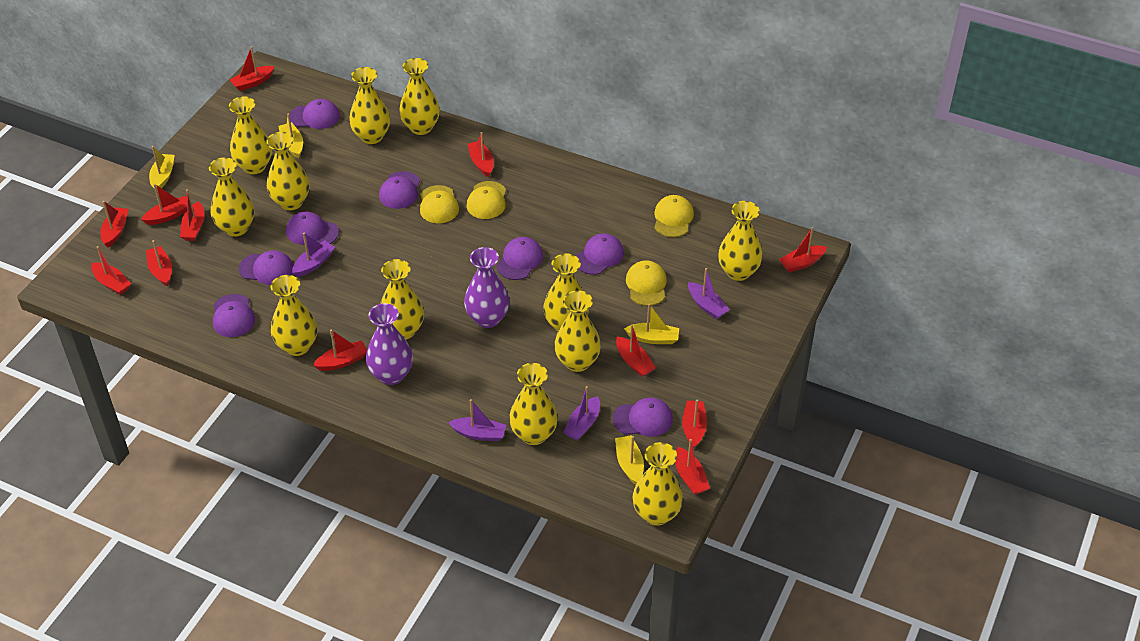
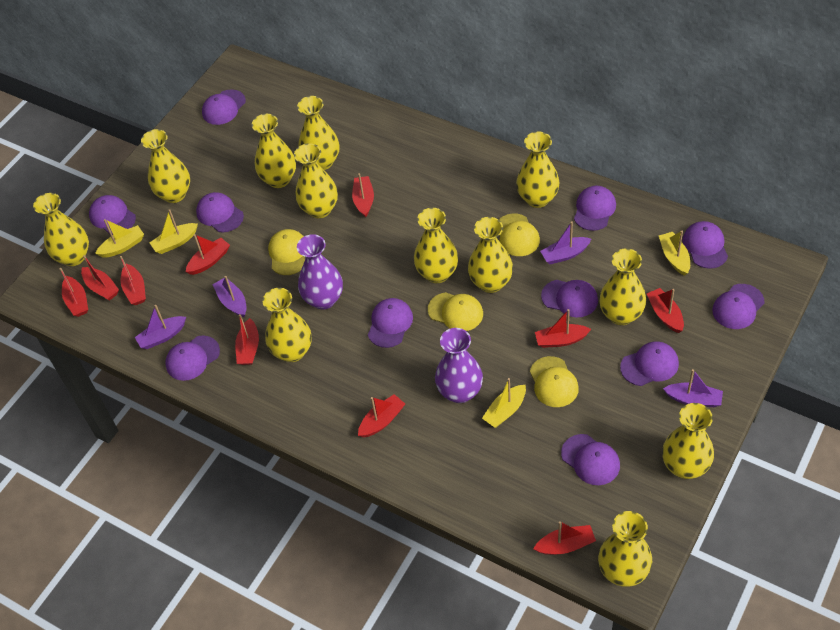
purple cap: [213,294,255,337] [239,250,293,285] [286,211,339,245] [289,99,340,129] [379,171,420,209] [497,237,543,280] [576,233,624,275] [613,397,673,437] = 8 -> [89,195,136,235] [165,335,220,381] [196,192,244,233] [202,90,246,125] [368,298,413,348] [541,280,598,318] [561,434,620,485] [574,185,616,231] [620,341,679,386] [683,221,728,269] [712,284,765,329] = 11
red boat: [91,246,131,295] [101,201,129,247] [141,184,187,225] [146,240,172,286] [180,189,205,241] [230,46,275,91] [313,330,367,371] [468,132,494,177] [616,324,656,377] [675,439,710,495] [682,400,707,449] [779,227,827,273] = 12 -> [60,268,88,317] [81,255,119,301] [120,256,146,305] [186,234,230,275] [235,314,259,365] [352,173,374,218] [358,394,405,438] [533,521,596,555] [535,309,591,348] [647,288,684,333] = 10

